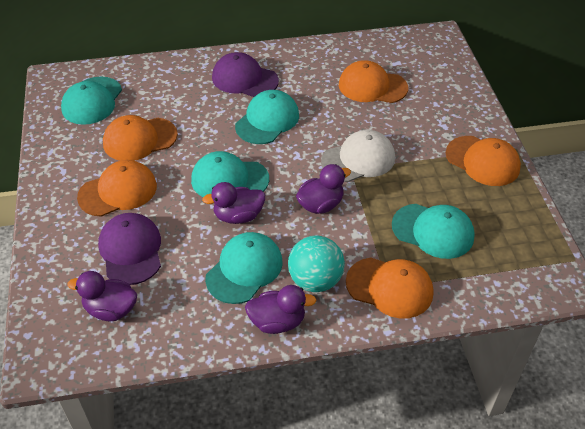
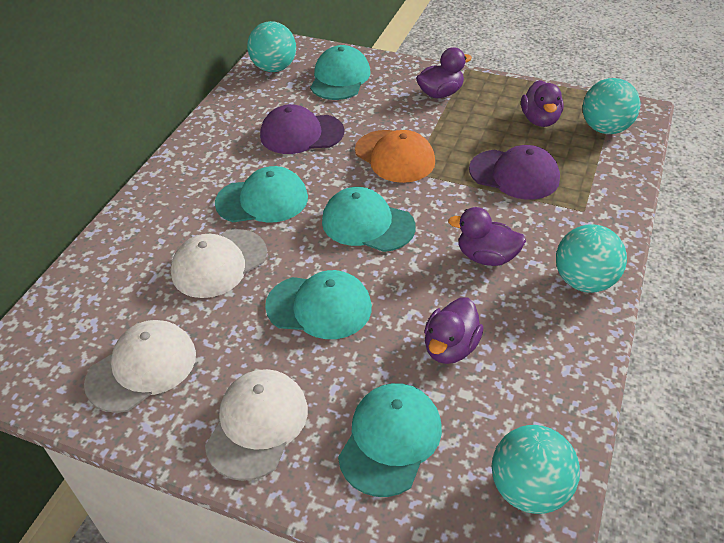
orange cap: [77,160,157,217] [103,115,178,161] [339,60,408,103] [346,258,433,319] [446,136,521,186] = 5 -> [355,130,435,183] = 1
turquoise ball: [288,236,345,292] = 1 -> [247,21,296,72] [492,425,580,514] [556,224,627,293] [582,78,640,134] = 4
white cap: [321,130,395,182] = 1 -> [84,320,196,413] [171,229,267,298] [205,369,308,481] = 3

